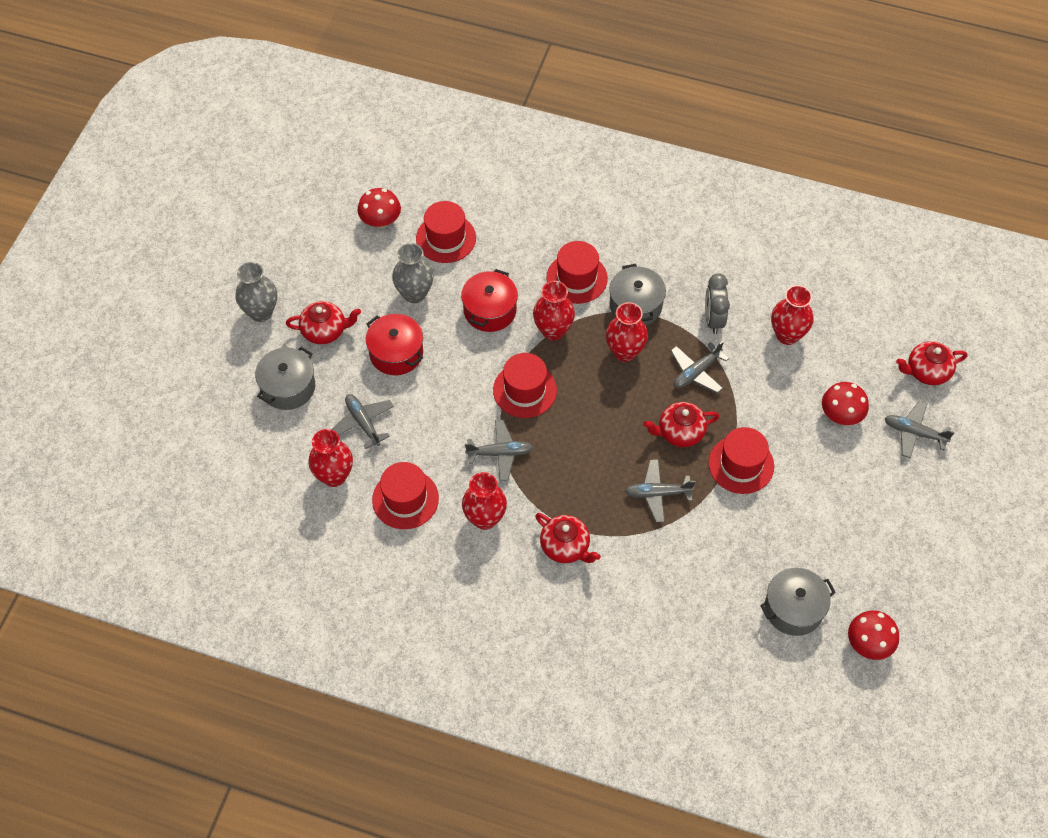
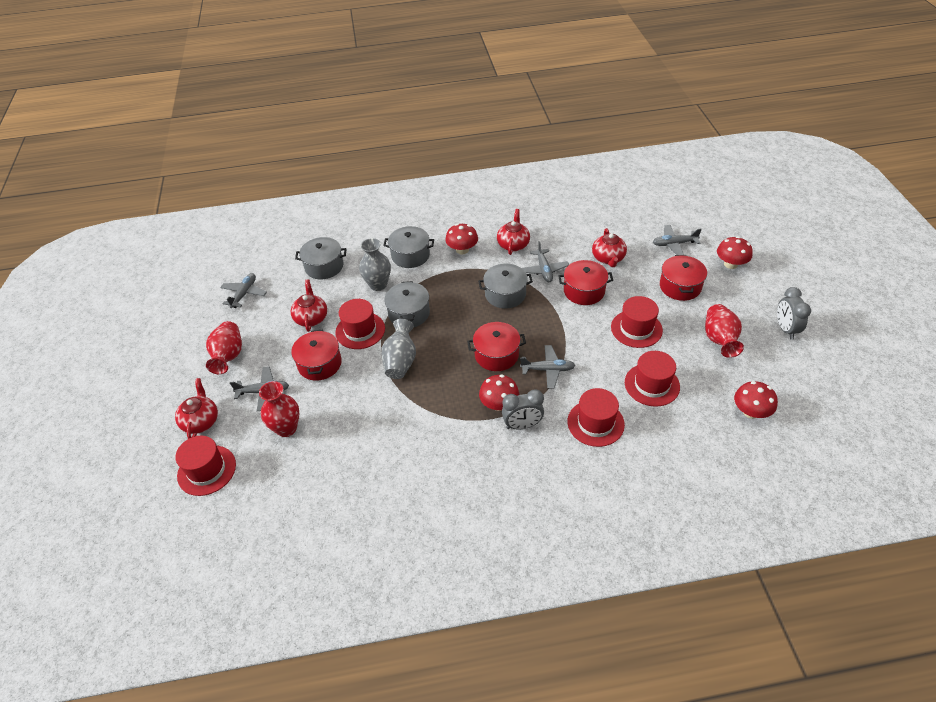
grey clock: [705,273,730,334] = 1 -> [502,389,544,430] [777,287,811,340] = 2
grey pot: [255,347,315,410] [609,264,666,326] [760,568,836,636] = 3 -> [295,237,346,279] [383,226,434,268] [384,281,430,327] [478,263,533,309] = 4
red mushroom: [358,188,401,228] [822,382,869,425] [848,610,899,660] = 3 -> [445,224,478,254] [479,374,519,411] [717,236,753,269] [734,381,778,419] = 4
red pot: [366,314,423,375] [461,269,518,332] = 2 -> [291,330,342,381] [467,322,526,371] [558,260,613,305] [660,255,707,301] = 4
red vase: [308,429,353,487] [462,472,507,530] [533,281,575,341] [606,302,648,362] [771,285,814,345] = 5 -> [206,321,242,375] [259,381,299,437] [705,304,744,358] = 3

